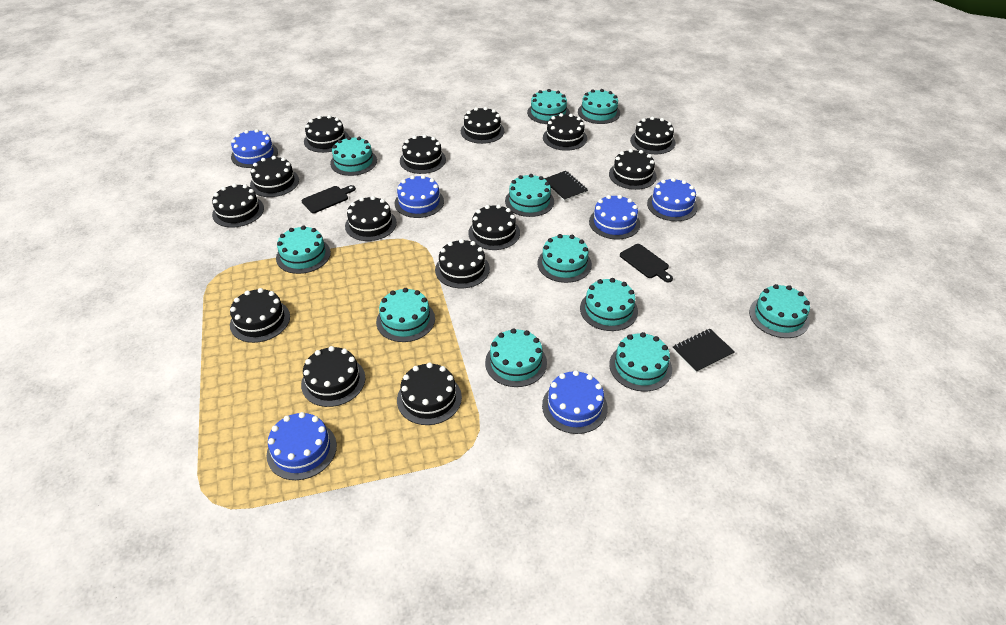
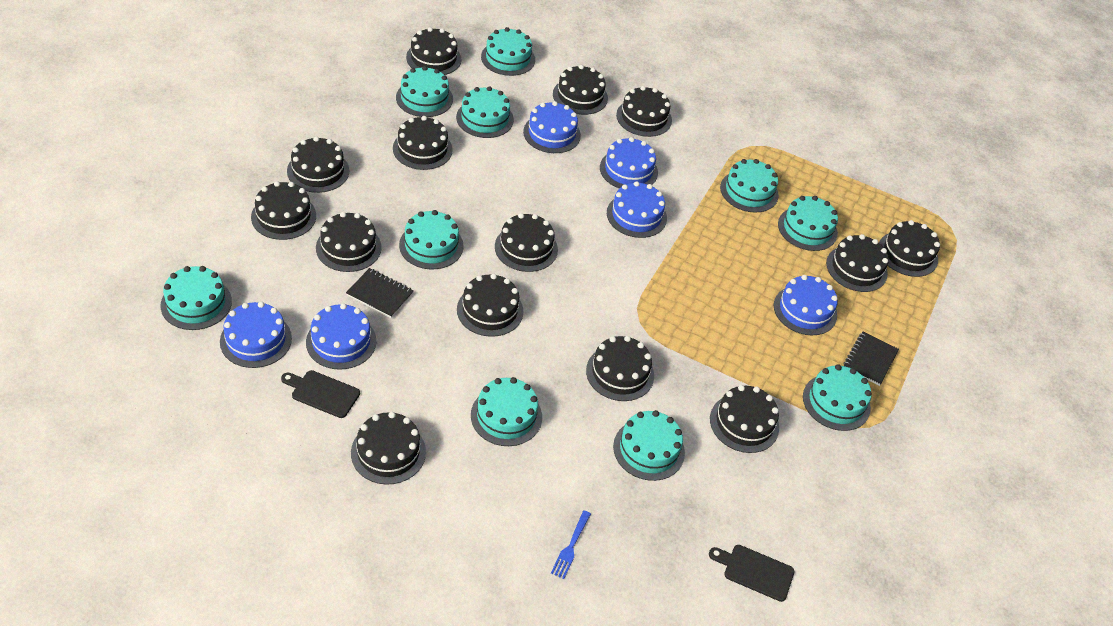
blue fork: none = 0 -> [551,511,591,579] = 1
turquoise cake: [276,226,331,274] [330,136,377,176] [376,288,435,342] [485,328,547,387] [505,174,554,217] [527,89,570,124] [537,234,592,283] [578,89,620,124] [580,278,638,331] [609,332,672,392] [749,284,810,338] = 11 -> [160,266,232,330] [396,66,453,117] [399,210,464,269] [456,86,514,138] [471,377,542,446] [481,27,535,76] [613,410,685,481] [720,159,779,213] [778,196,838,251] [803,364,872,431] = 10

